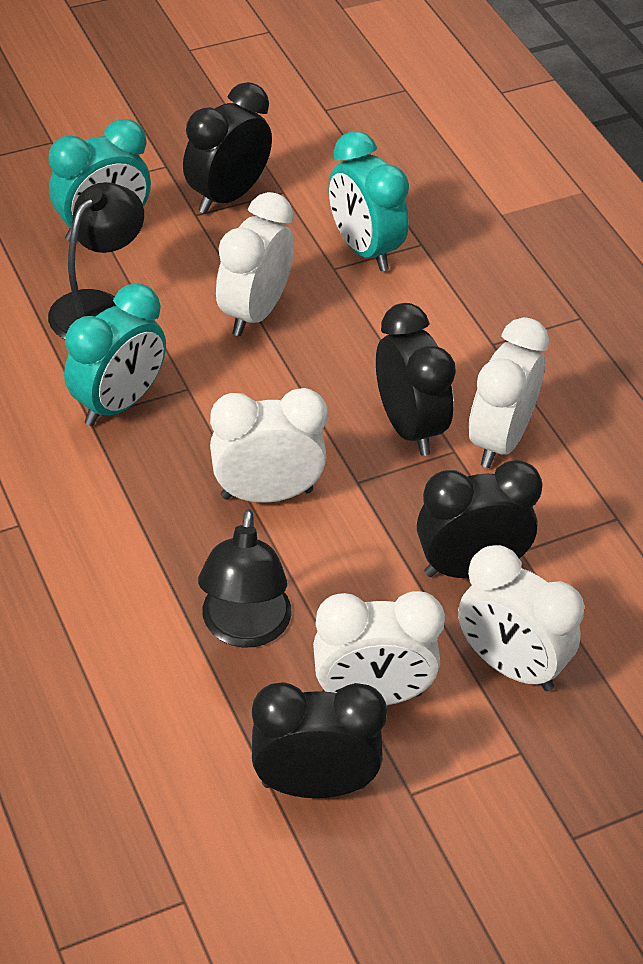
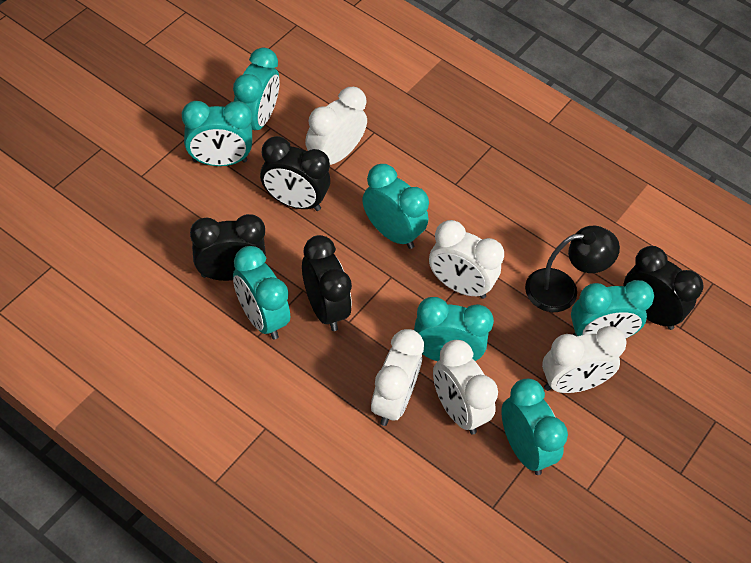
black lamp: [48,182,144,340] [198,509,292,648] = 2 -> [525,226,620,312] = 1
turquoise clock: [49,119,151,242] [64,283,166,426] [328,131,409,271] = 3 -> [182,101,252,166] [233,47,280,130] [233,246,290,340] [362,164,429,249] [414,297,494,362] [501,379,568,475] [571,280,654,338] = 7

